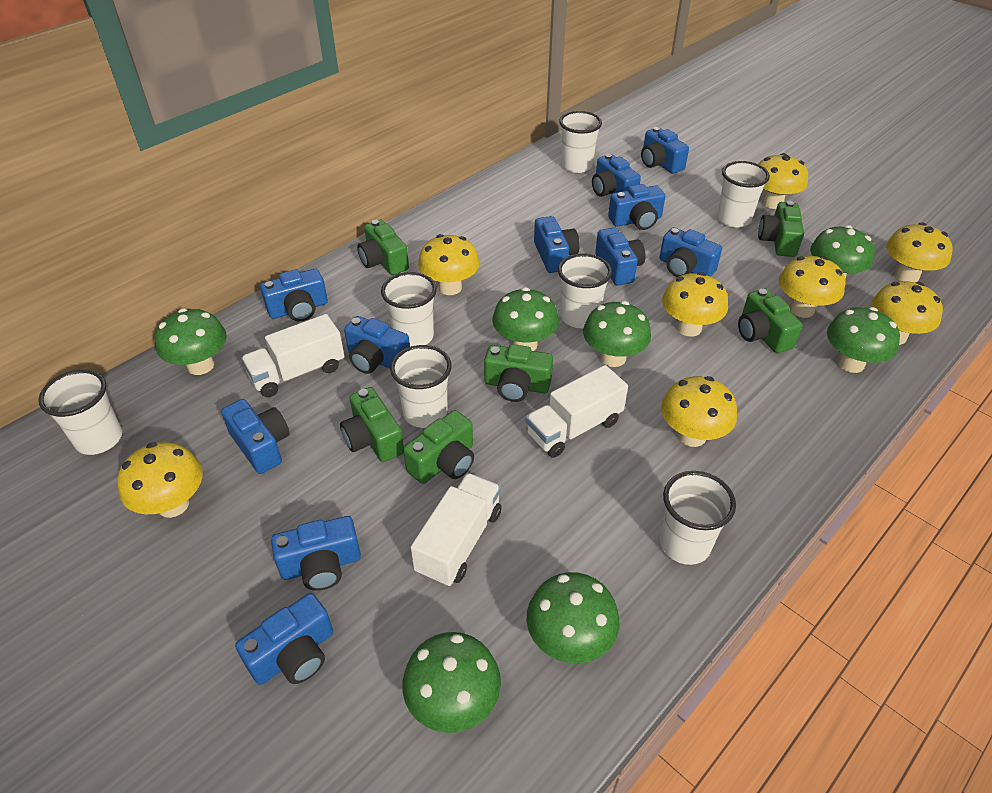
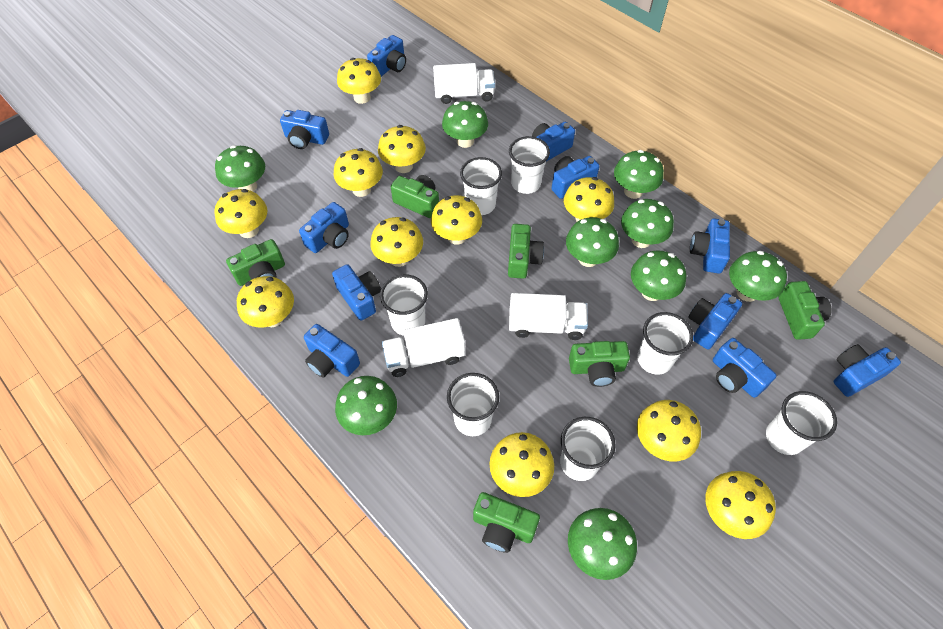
green mushroom: [155,309,226,375] [402,632,501,733] [492,287,559,351] [527,572,620,664] [583,301,651,367] [810,225,875,279] [827,307,900,373] = 7 -> [215,145,265,191] [335,376,397,435] [442,101,488,148] [566,217,619,267] [568,508,637,580] [614,150,664,199] [621,199,674,248] [631,251,686,301] [729,251,787,302] = 9
yellow mushroom: [117,442,203,518] [418,234,480,295] [661,376,737,447] [662,272,728,337] [758,153,808,209] [779,256,845,318] [871,281,943,345] [886,223,953,283] = 8 -> [214,189,267,238] [237,276,294,327] [334,148,383,197] [337,58,381,104] [370,217,423,267] [378,125,426,173] [431,195,482,245] [489,432,554,497] [564,177,614,222] [637,400,701,461] [705,471,776,539] = 11

